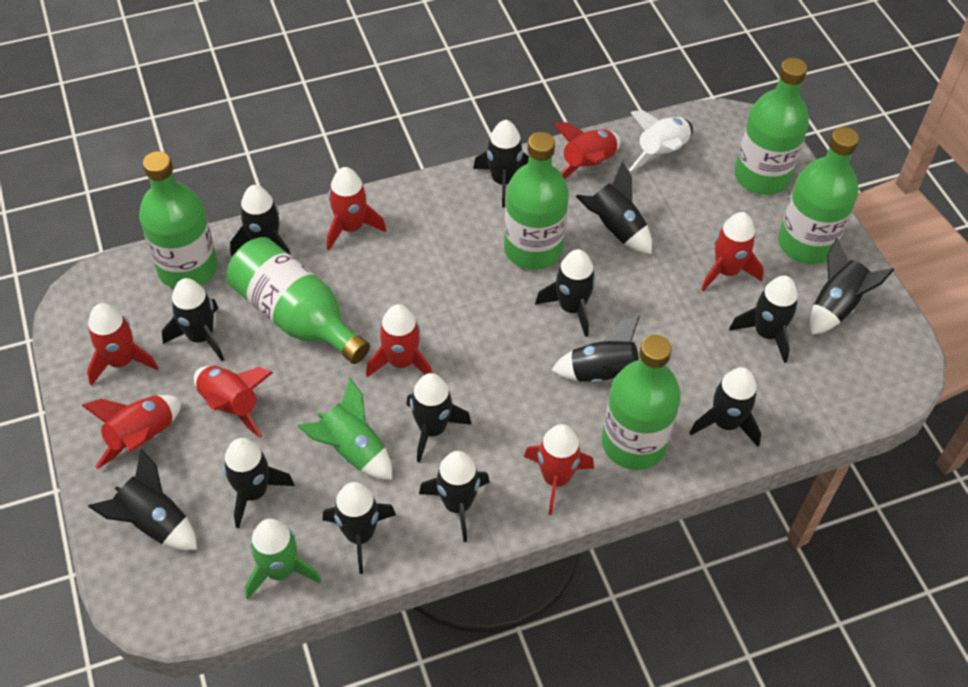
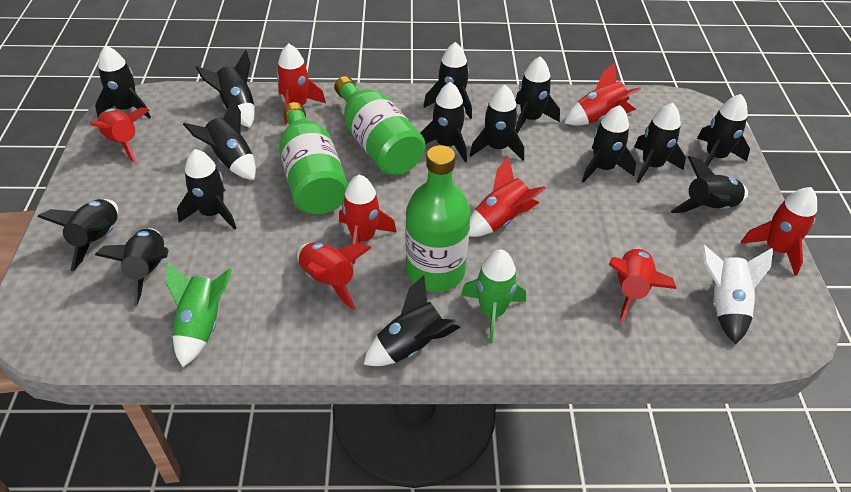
black rocket: [88,449,197,550] [162,278,224,361] [223,438,295,528] [230,185,291,256] [322,482,396,574] [406,373,472,462] [419,451,490,542] [473,120,529,207] [535,249,596,337] [552,315,640,383] [576,161,652,254] [690,367,761,447] [729,276,798,363] [810,238,894,335] = 14 -> [37,199,118,272] [95,45,151,119] [95,228,169,306] [177,149,236,230] [183,98,256,180] [196,50,255,128] [364,275,460,366] [421,82,467,162] [423,42,472,119] [470,85,524,161] [515,57,560,134] [582,105,636,183] [634,103,686,183] [671,156,748,213] [697,94,750,166] = 15
green bottle: [139,151,217,289] [227,237,370,364] [504,132,569,270] [602,335,681,470] [734,58,809,195] [778,127,859,264] = 6 -> [279,102,349,215] [334,76,425,175] [406,145,471,292] = 3

